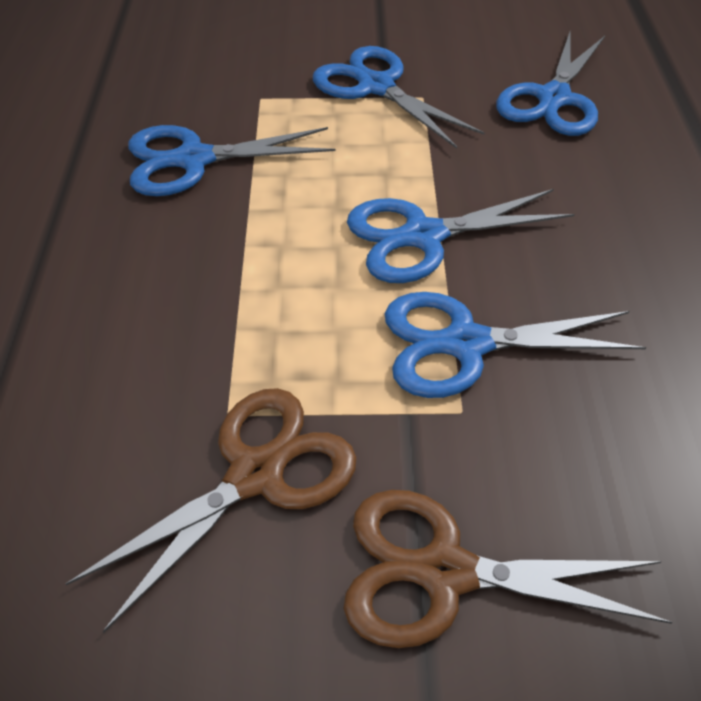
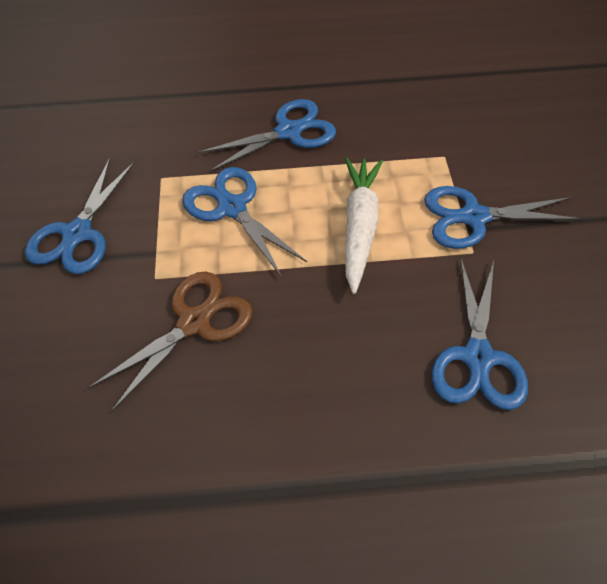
brown scissors: [66,388,356,633] [344,490,673,648] = 2 -> [88,272,252,412] = 1
white carrot: none = 0 -> [345,158,383,294] = 1

